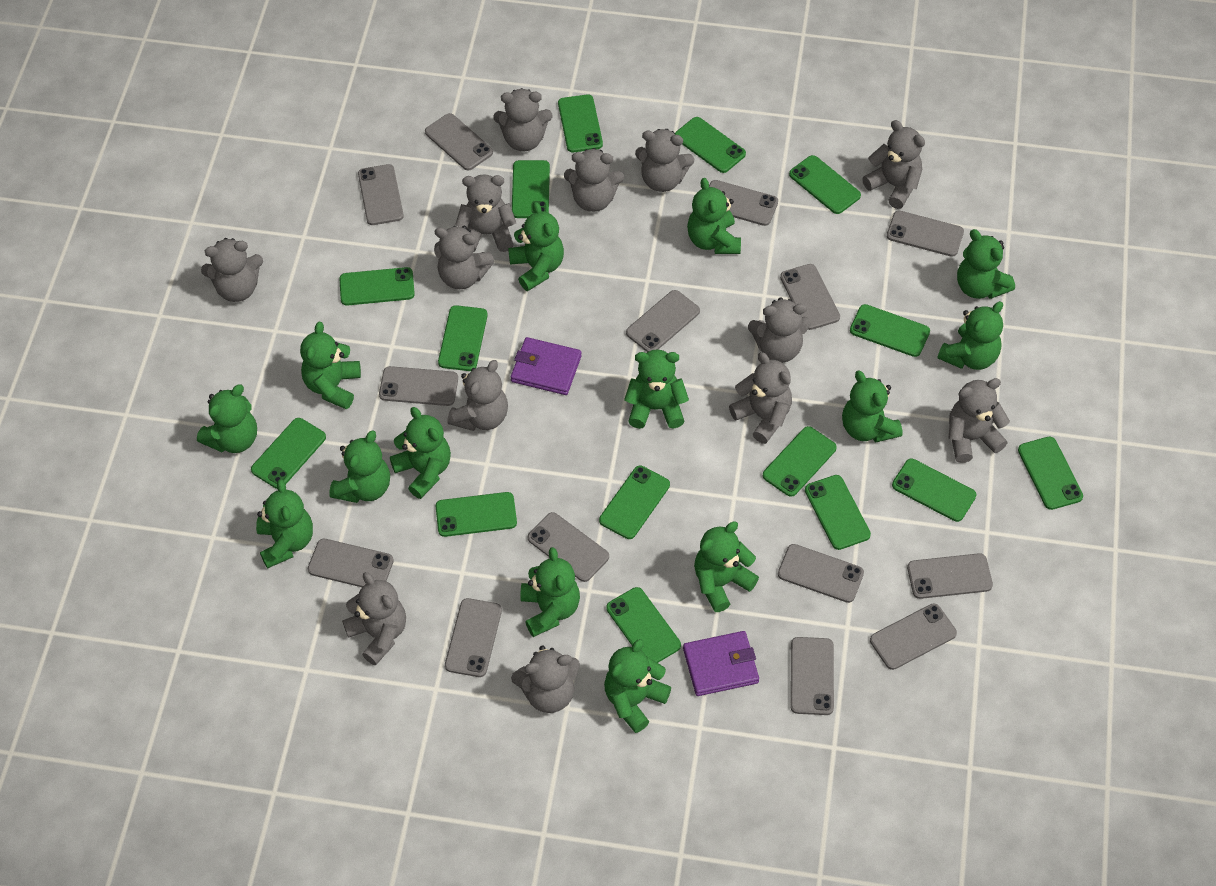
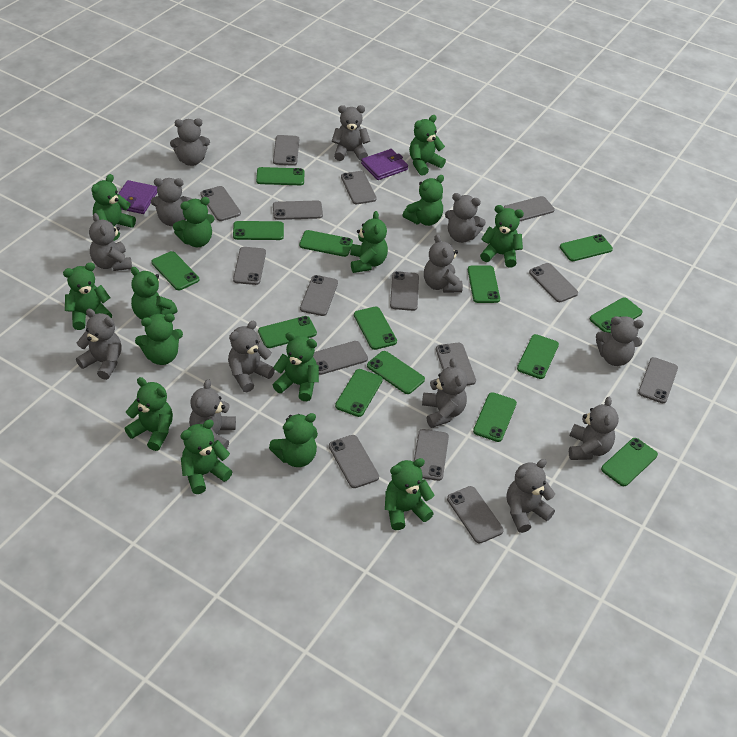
green phone: [251,418,326,489] [339,267,415,306] [436,492,517,537] [438,305,488,371] [512,160,550,218] [558,95,603,152] [599,466,670,539] [606,587,681,663] [675,117,746,173] [763,426,837,497] [789,155,861,214] [805,475,871,550] [850,304,930,357] [892,459,976,522] [1018,437,1083,510] = 15 -> [152,251,199,290] [233,221,284,240] [256,167,305,185] [258,316,317,348] [299,230,353,257] [335,369,383,417] [354,307,397,350] [367,351,425,394] [468,265,500,303] [473,392,517,442] [517,334,559,379] [560,234,613,261] [590,298,643,333] [601,438,658,486] = 14
grey phone: [308,539,394,587] [358,164,404,225] [379,366,458,406] [425,113,493,170] [445,598,502,677] [528,512,609,582] [626,290,700,352] [709,180,778,226] [778,544,864,603] [780,264,840,330] [790,637,834,715] [870,604,957,670] [887,210,964,257] [907,553,993,599] = 14 -> [200,186,241,221] [233,247,266,285] [273,135,299,166] [273,200,323,220] [300,275,338,316] [313,341,368,375] [329,435,379,488] [341,171,377,204] [390,271,419,311] [414,429,449,481] [436,343,476,385] [447,486,504,543] [504,196,555,221] [529,263,578,302] [638,357,678,403] = 15

